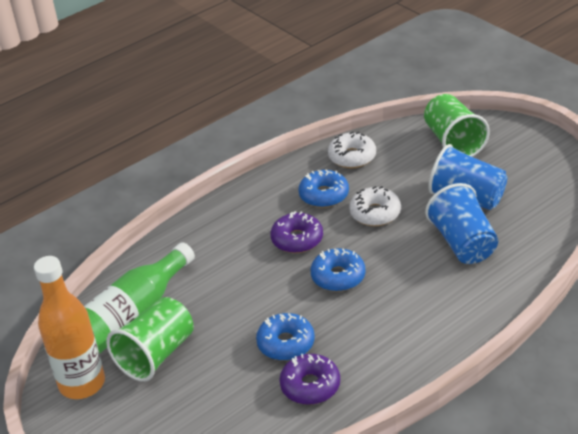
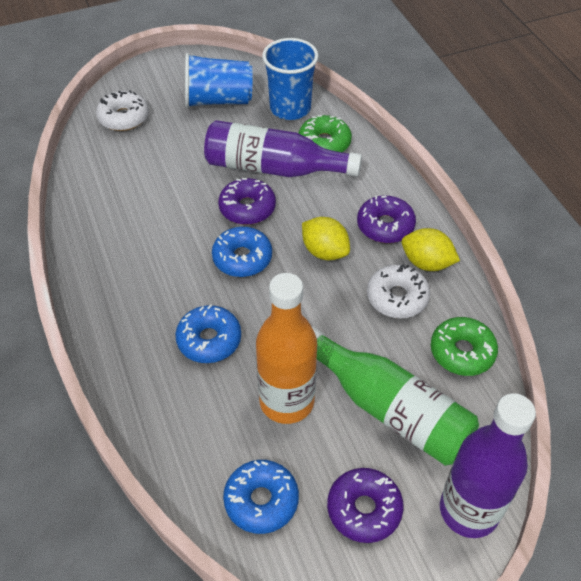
green cup: [106,297,194,382] [424,94,490,157] = 2 -> none = 0
green donut: none = 0 -> [299,115,352,152] [431,317,498,376] = 2
purple bottle: none = 0 -> [204,120,362,177] [440,393,536,538] = 2
purple donut: [270,211,323,253] [279,354,340,405] = 2 -> [218,178,276,225] [327,468,404,543] [357,195,416,243] = 3
yellow lemon: none = 0 -> [302,217,350,260] [402,228,460,271] = 2

